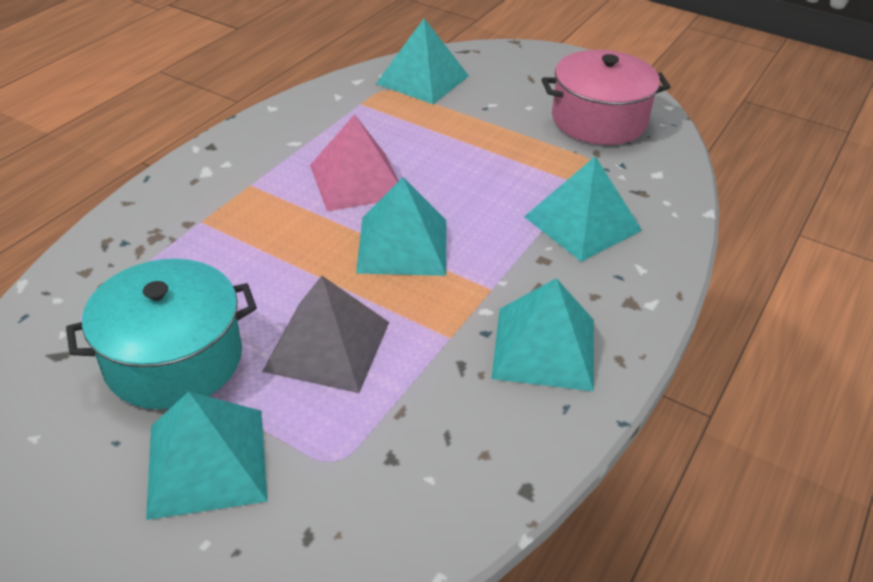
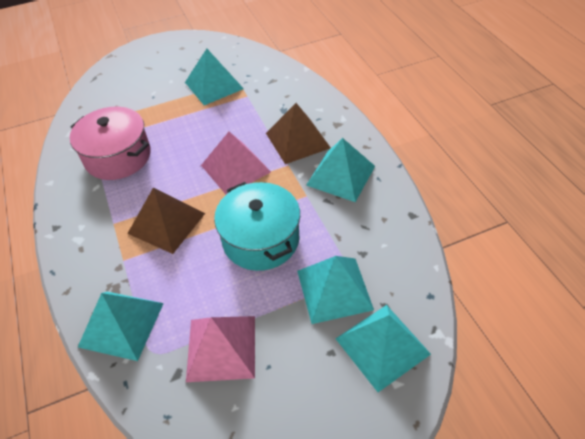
brown pyramid: none = 0 -> [127,187,205,254] [266,103,331,164] = 2
grey pyramid: [262,276,389,393] = 1 -> none = 0
pink pyramid: [310,114,398,211] = 1 -> [186,316,255,382] [201,132,271,194] = 2

